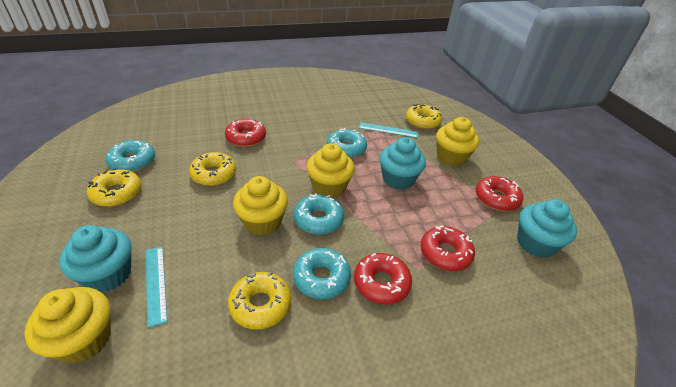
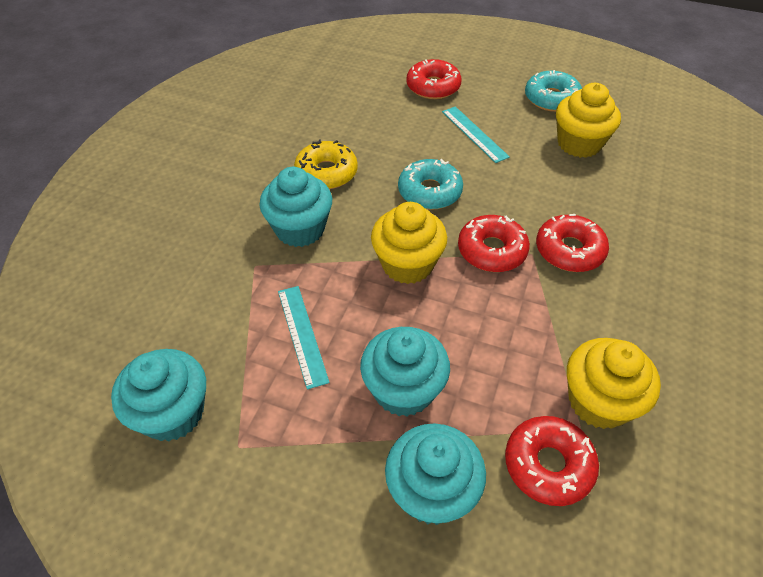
turquoise cupcake: [59,225,132,292] [379,137,426,190] [517,199,577,258] = 3 -> [111,349,206,441] [259,167,332,247] [360,327,450,417] [385,424,486,525] = 4
turquoise donut: [106,140,155,172] [293,248,351,299] [294,193,344,235] [327,128,367,158] = 4 -> [398,159,463,210] [525,70,582,112] = 2
yellow cupcake: [24,287,111,364] [233,176,288,236] [306,143,355,198] [436,117,479,166] = 4 -> [371,202,447,284] [556,83,621,158] [567,338,661,429] = 3
yellow donut: [87,168,142,207] [189,152,236,186] [228,272,291,329] [406,104,442,129] = 4 -> [294,139,358,189] = 1

